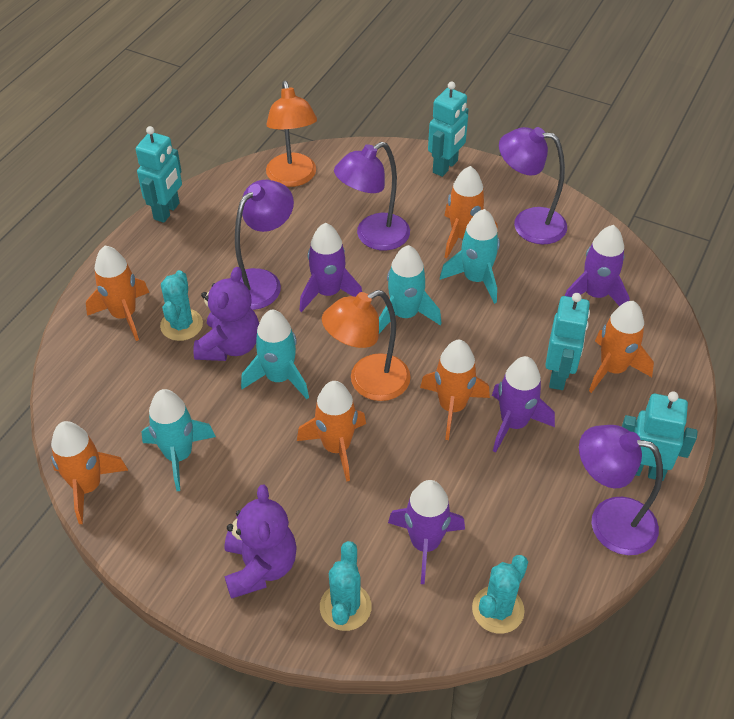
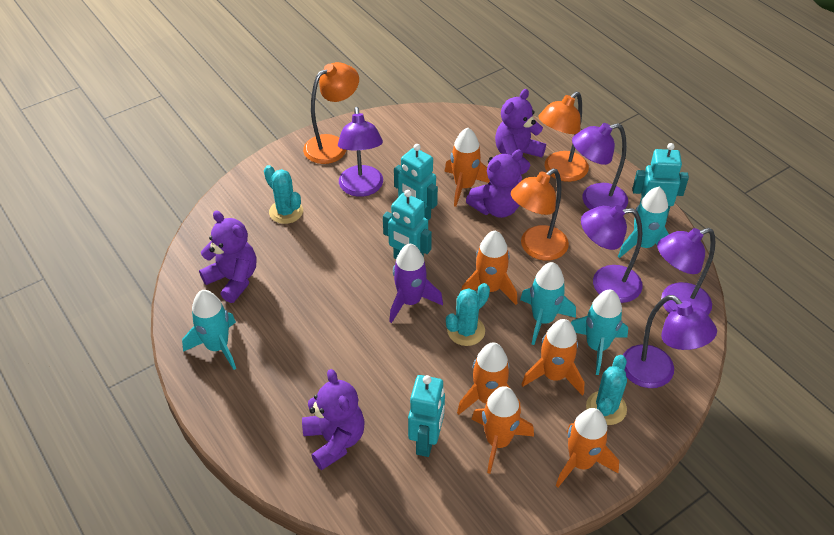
orange lamp: [266,81,317,187] [322,290,411,401] = 2 -> [303,62,359,164] [511,168,569,261] [539,92,589,182] = 3
purple lamp: [235,180,294,310] [334,142,410,251] [499,127,567,245] [579,425,663,555] = 4 -> [338,107,383,197] [572,123,628,210] [581,205,643,303] [623,295,717,388] [657,228,715,315] = 5
purple rocket: [299,223,362,312] [388,480,465,584] [492,356,555,453] [565,225,630,306] = 4 -> [389,243,443,323] = 1
purple teddy bear: [193,267,259,361] [225,485,297,599] = 2 -> [199,211,256,303] [302,369,365,470] [466,150,523,218] [495,89,546,174] = 4

